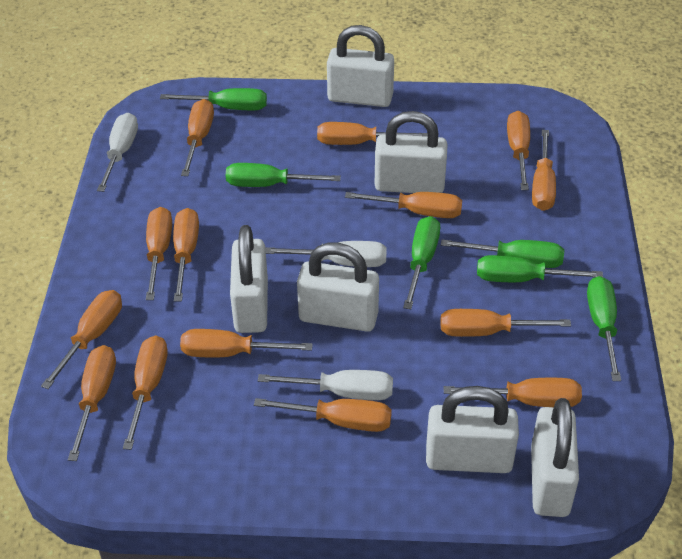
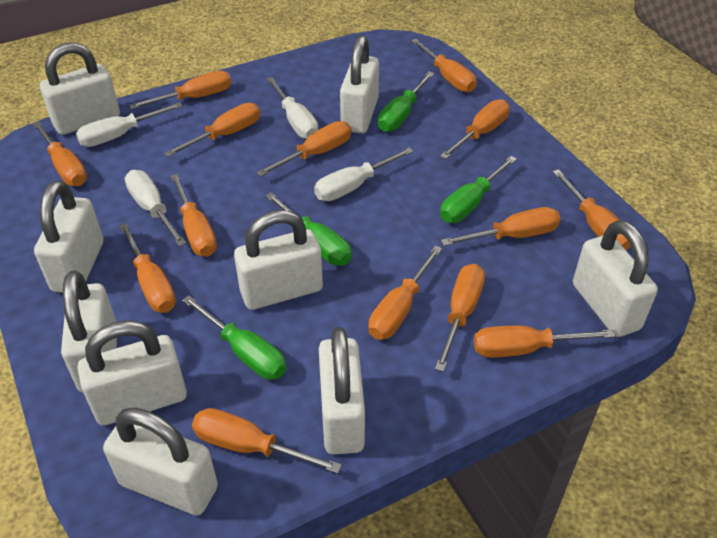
green screwdriver: [160,88,267,110] [226,163,341,187] [403,216,440,309] [441,240,564,268] [477,255,603,282] [587,276,621,381] = 6 -> [182,295,286,380] [265,192,352,266] [378,71,434,132] [440,156,517,223] = 4
white padlock: [230,225,268,333] [297,243,379,332] [327,25,394,107] [375,111,448,193] [426,386,519,473] [531,398,579,517] = 6 -> [34,180,103,293] [40,42,120,135] [61,270,117,393] [78,320,187,425] [103,408,218,516] [234,210,323,310] [319,327,365,455] [340,35,379,133] [573,220,658,337] = 9
white screwdriver: [97,113,138,192] [258,370,393,400] [265,241,387,267] = 3 -> [76,102,183,147] [125,170,186,247] [266,77,318,139] [314,148,414,201] = 4

